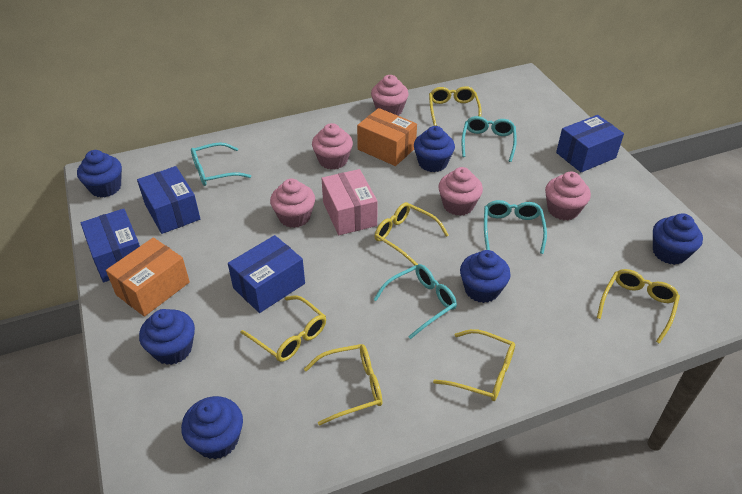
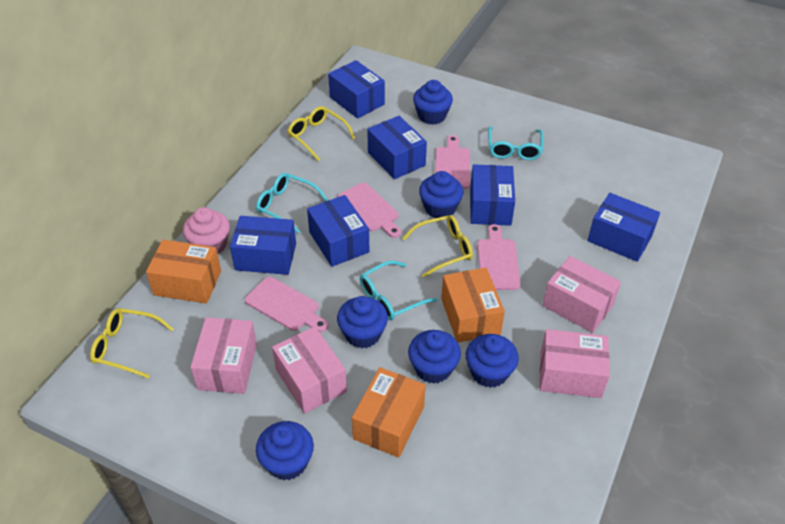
blue box: [81,209,140,282] [137,166,200,234] [228,235,305,313] [556,115,624,172] = 4 -> [230,216,296,275] [307,195,370,267] [328,60,385,119] [367,116,427,179] [470,164,515,226] [587,193,660,262] = 6
orange box: [106,237,190,317] [357,108,417,166] = 2 -> [146,240,221,304] [352,367,426,458] [441,268,505,343] = 3
pink box: [321,169,378,235] = 1 -> [190,317,257,394] [272,326,347,414] [540,329,610,398] [542,256,621,333] = 4
pink cupcake: [270,179,315,228] [312,123,353,170] [371,75,409,116] [438,167,483,216] [545,172,591,220] = 5 -> [183,207,230,254] = 1
pink cutting board: none = 0 -> [245,277,328,332] [338,183,401,238] [435,135,470,189] [477,224,521,290] = 4
turquoise glasses: [191,142,251,186] [373,264,457,339] [461,116,517,162] [484,200,547,254] = 4 -> [256,173,328,233] [360,261,437,321] [488,127,544,160] = 3
yellow glasses: [241,295,326,362] [304,344,382,426] [375,202,449,266] [429,86,482,126] [433,329,515,401] [597,269,680,344] = 6 -> [90,308,174,378] [288,106,356,161] [402,215,473,278] = 3

